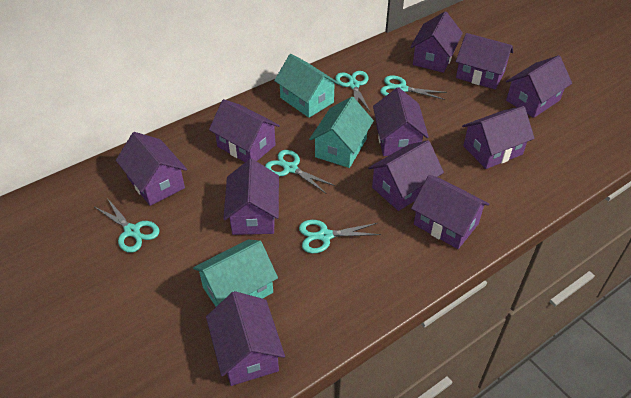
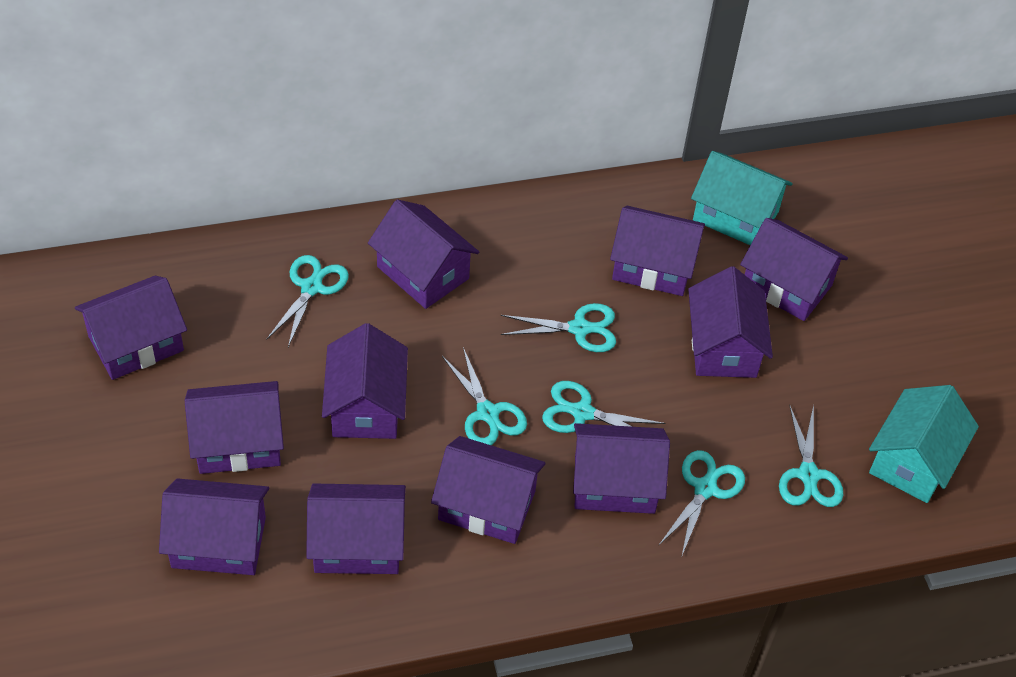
turquoise house: [193,239,278,307] [274,54,340,118] [309,97,374,168] = 3 -> [691,151,793,245] [869,385,979,503] = 2
turquoise scissors: [95,198,159,253] [265,150,336,194] [299,220,381,253] [335,71,370,111] [380,75,447,100] = 5 -> [266,255,349,347] [442,347,527,445] [501,303,616,352] [542,381,666,433] [659,450,745,558] [779,405,843,507] = 6

